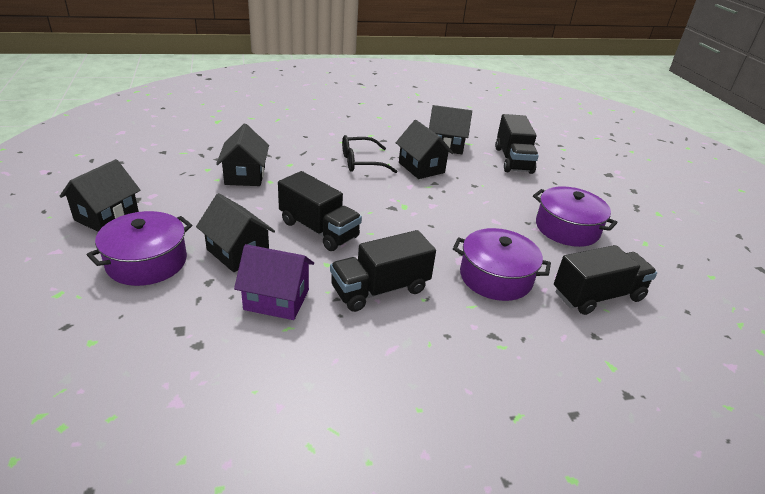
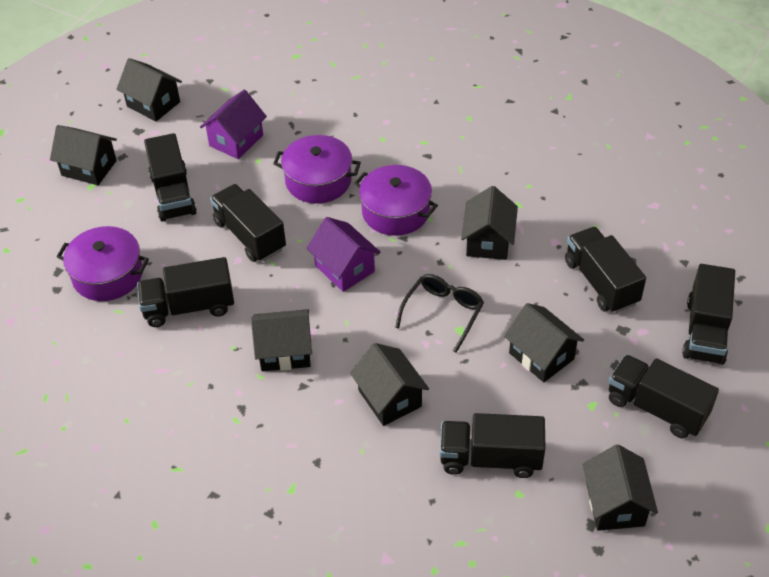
black house: [60,159,140,232] [196,193,275,272] [216,124,269,186] [396,120,453,179] [429,105,472,154] = 5 -> [50,125,117,185] [116,58,182,121] [251,309,312,371] [350,343,429,426] [461,186,518,260] [504,303,584,382] [583,444,658,531] = 7
black truck: [278,171,362,251] [330,230,436,312] [495,114,539,174] [554,245,657,315] = 4 -> [137,257,234,327] [144,133,197,222] [210,184,286,262] [440,413,546,478] [565,227,646,313] [608,355,719,438] [682,264,735,365] = 7
purple house: [234,244,314,320] = 1 -> [200,90,267,159] [307,217,381,292] = 2

